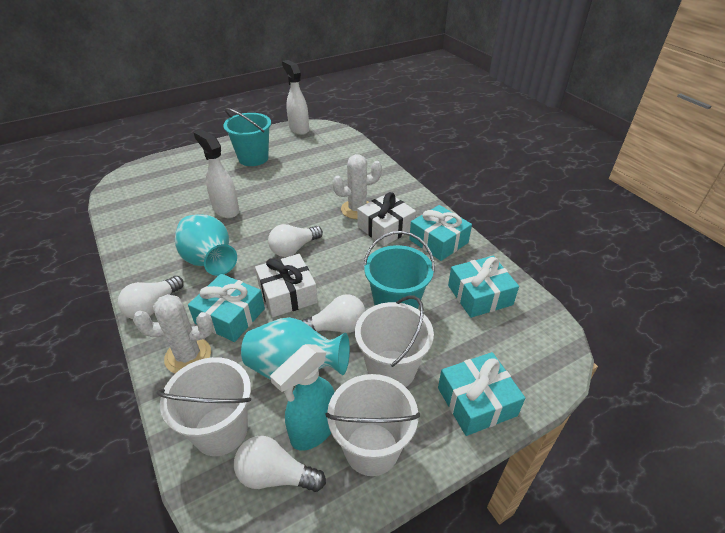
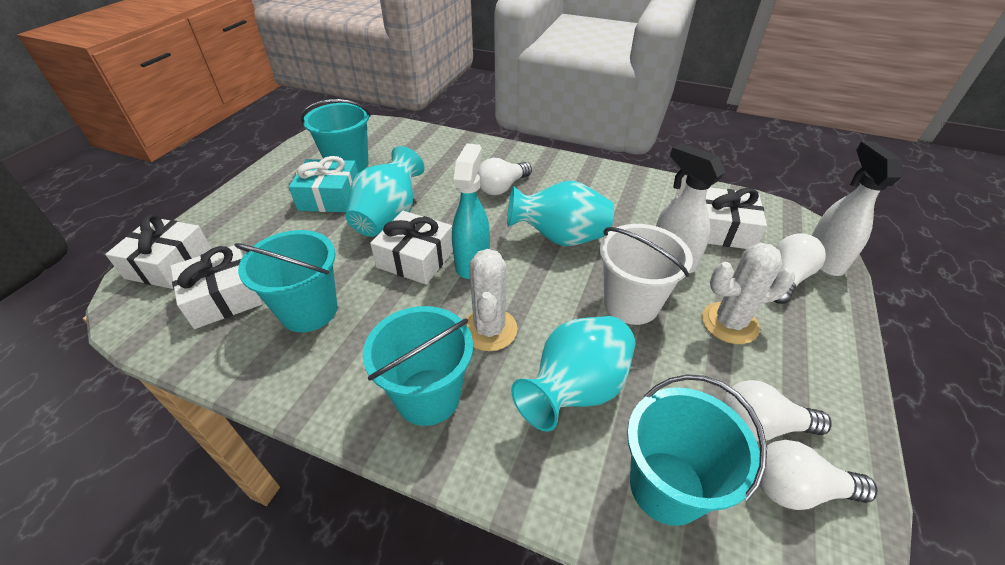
turquoise bucket: [223,108,271,166] [363,231,435,309] = 2 -> [234,230,337,333] [301,99,371,173] [363,306,473,426] [627,374,767,526] = 4
turquoise gift: [188,274,265,342] [409,205,472,261] [438,352,525,436] [448,256,519,318] = 4 -> [289,156,358,212] = 1
turquoise vase: [175,214,237,276] [241,317,350,380] = 2 -> [345,146,425,237] [507,180,614,246] [511,316,635,432] = 3
white bucket: [157,357,251,456] [325,374,420,476] [355,296,434,387] = 3 -> [599,224,693,325] = 1
white gift: [255,254,318,317] [357,192,416,246] = 2 -> [105,214,212,289] [170,245,262,329] [370,211,453,285] [706,188,767,249] = 4

